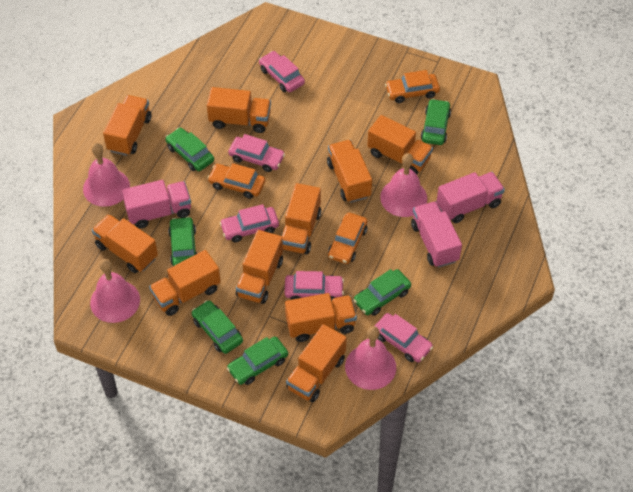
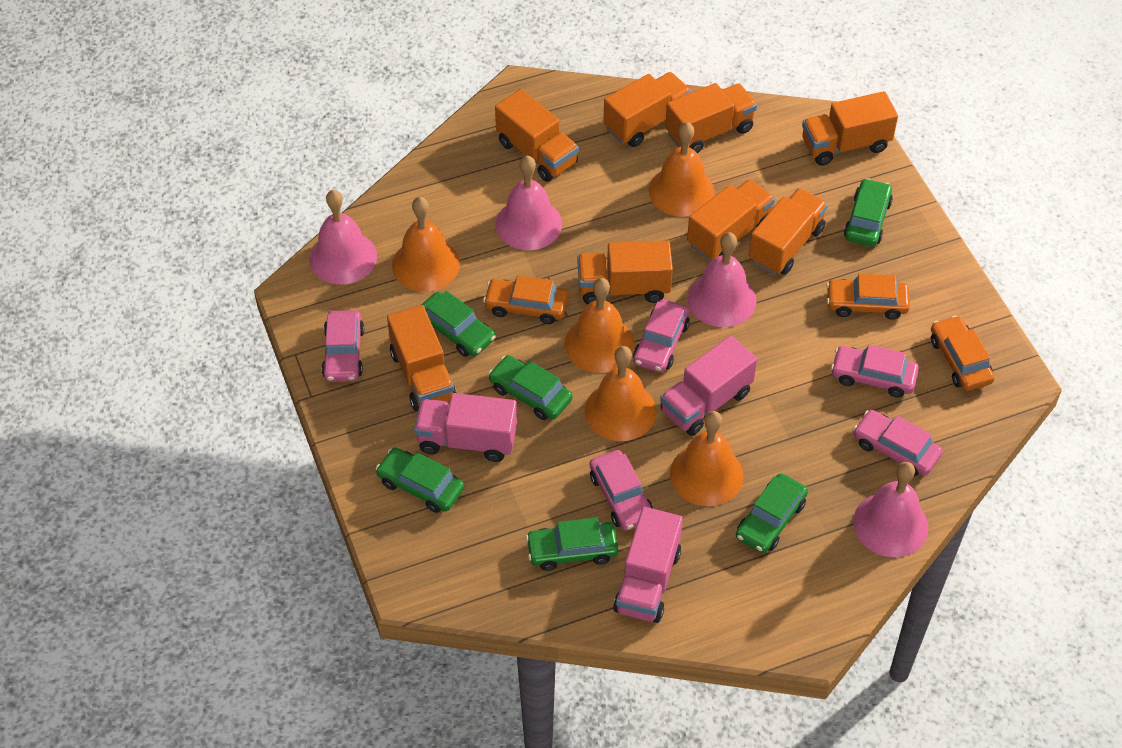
orange bell: none = 0 -> [392,197,460,292] [565,278,635,373] [585,346,657,441] [648,122,715,217] [670,411,744,506] = 5
orange truck: [92,214,158,273] [103,95,151,156] [149,250,221,316] [207,87,271,133] [236,230,283,304] [282,183,321,254] [285,293,357,342] [286,324,347,402] [327,140,372,203] [367,115,433,174] = 10 -> [387,305,457,411] [495,89,579,182] [577,240,673,305] [603,72,692,147] [665,83,757,153] [687,179,775,261] [749,188,828,275] [802,91,898,166] = 8

